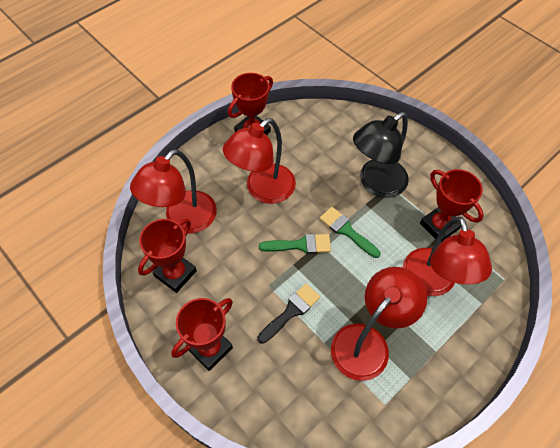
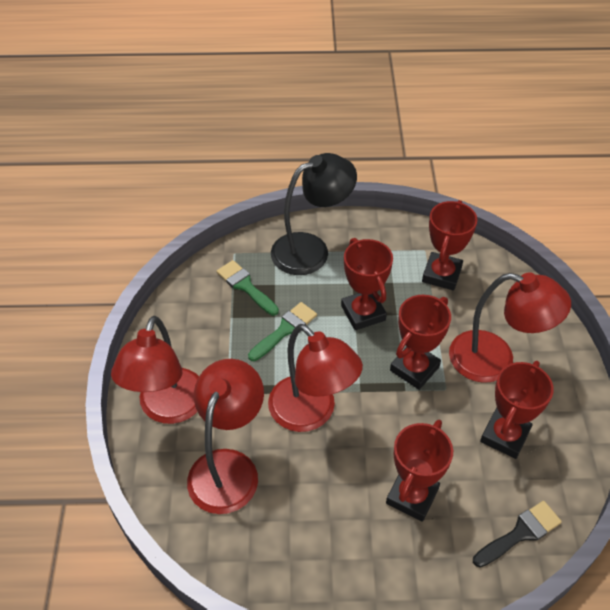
red trophy: [138,219,197,293] [171,298,233,371] [228,73,273,135] [420,169,484,243] = 4 -> [341,238,393,330] [386,420,453,522] [390,295,451,390] [422,200,477,291] [480,361,554,459] = 5

